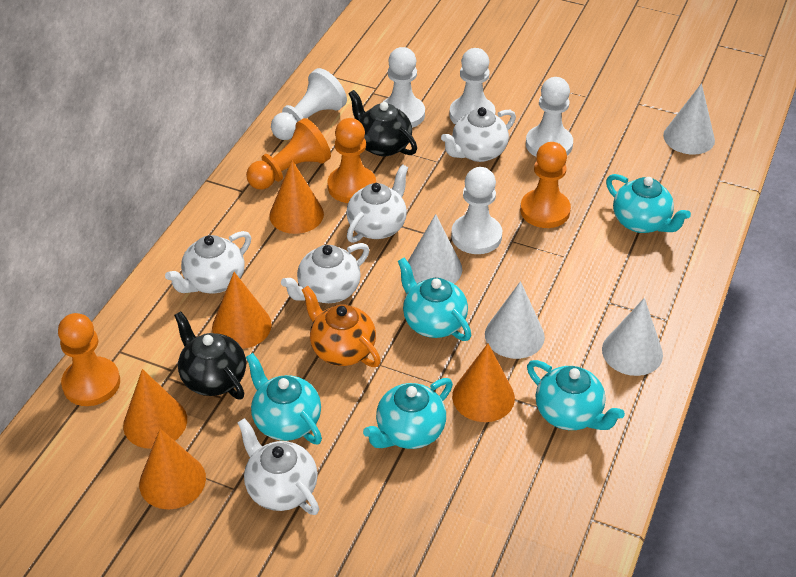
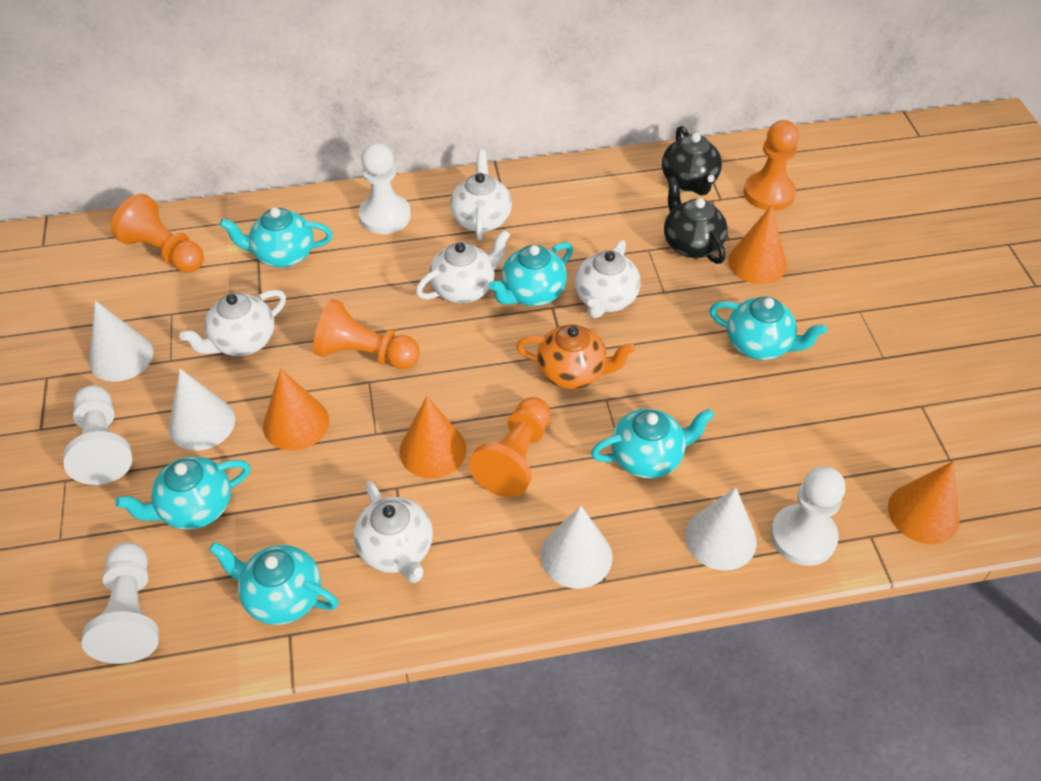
orange cone: [123,369,187,449] [139,429,206,509] [212,272,272,349] [269,160,324,234] [452,343,515,422] = 5 -> [263,369,329,451] [399,396,467,478] [728,205,787,284] [888,461,960,544] = 4
turquoise teapot: [246,353,322,445] [363,378,453,449] [398,258,471,341] [527,360,625,430] [606,174,691,233] = 5 -> [115,456,251,530] [209,542,339,625] [220,208,333,268] [489,242,573,306] [591,409,714,478] [709,297,827,360] = 6
white pawn: [271,68,347,140] [383,47,425,128] [450,48,496,124] [451,167,502,254] [526,77,573,157] = 5 -> [63,385,132,485] [82,542,159,664] [359,143,411,234] [771,466,845,566] = 4

